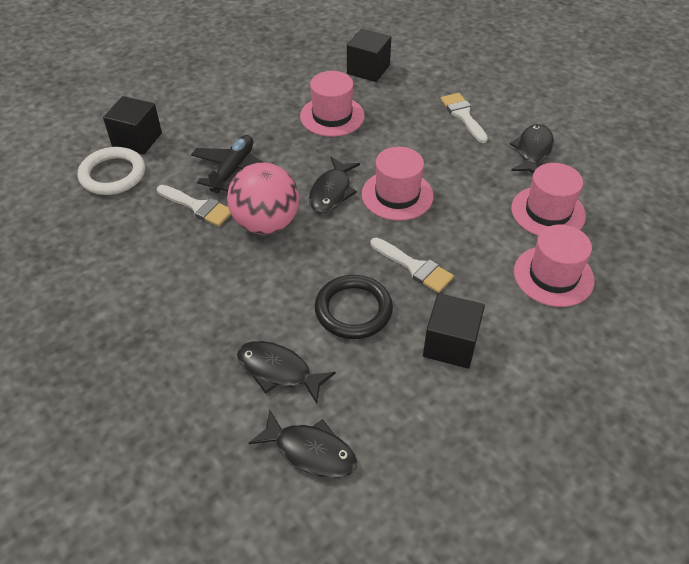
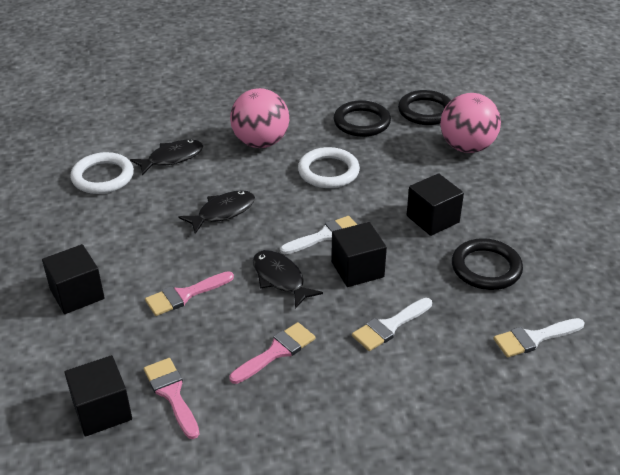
black cube: [103,96,162,155] [347,28,391,82] [423,293,485,369] = 3 -> [42,244,105,314] [64,355,132,437] [331,222,387,287] [407,173,464,236] = 4
black fish: [237,341,336,404] [249,410,357,479] [309,157,360,213] [510,124,554,173] = 4 -> [130,140,203,175] [179,190,255,234] [253,250,323,309] = 3
black plane: [191,135,265,193] = 1 -> none = 0
black ring: [315,275,393,339] = 1 -> [333,100,391,137] [398,90,451,125] [452,238,523,290] = 3
pink ball: [227,163,299,235] = 1 -> [230,88,289,148] [440,93,501,153] = 2
pink brush: none = 0 -> [144,358,199,439] [145,271,234,316] [229,322,315,384] = 3
pink hat: [300,71,365,137] [361,147,433,221] [511,163,586,236] [514,225,595,307] = 4 -> none = 0
white ring: [78,147,145,195] = 1 -> [70,152,134,194] [298,147,360,188] = 2

